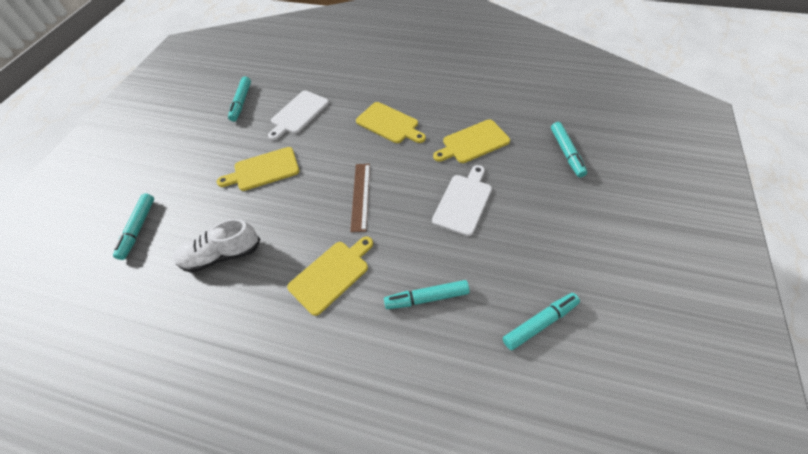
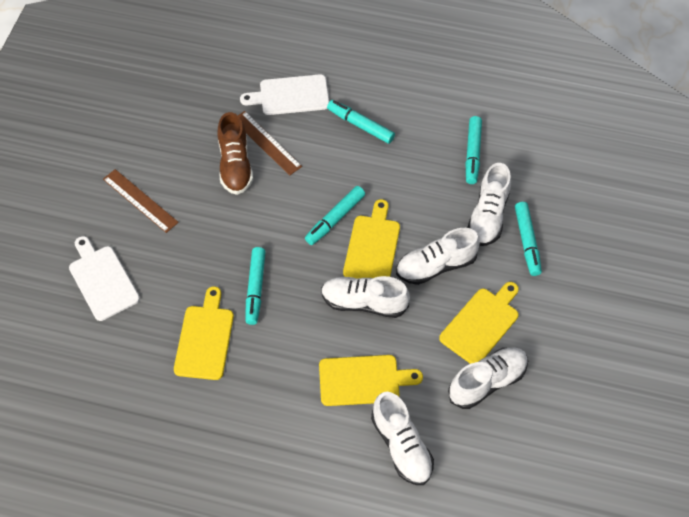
brown ruler: [350,164,370,232] = 1 -> [103,169,179,233] [238,111,302,175] = 2
brown shoe: none = 0 -> [218,112,253,195] = 1
white shoe: [173,219,260,273] = 1 -> [321,276,410,318] [371,392,434,485] [396,228,480,285] [448,347,528,409] [467,163,511,246] = 5

